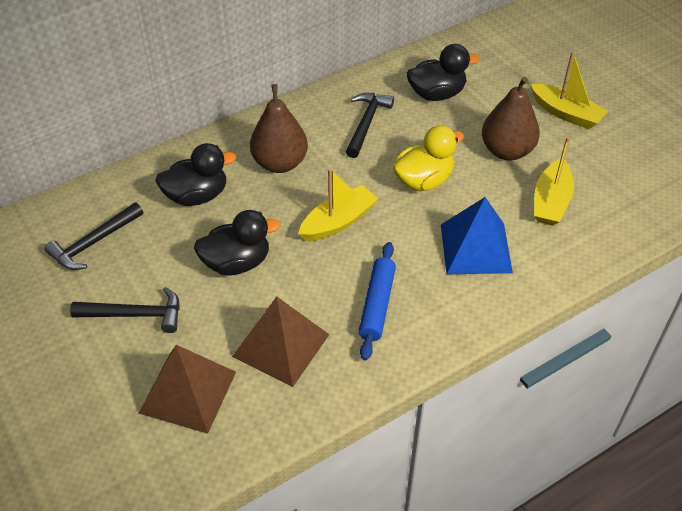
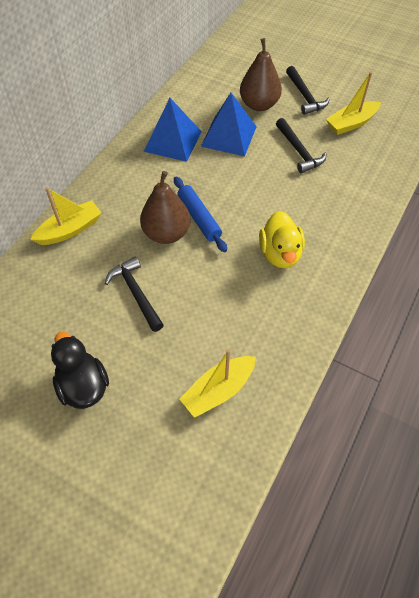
black duck: [155,143,236,206] [194,210,281,276] [407,44,479,101] = 3 -> [51,331,109,409] = 1
blue pyramid: [441,197,513,274] = 1 -> [144,98,202,162] [201,93,257,156] = 2
brown pyramid: [139,345,236,434] [232,296,330,387] = 2 -> none = 0

